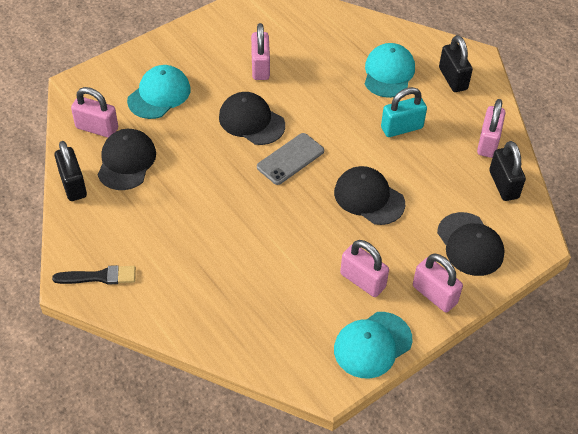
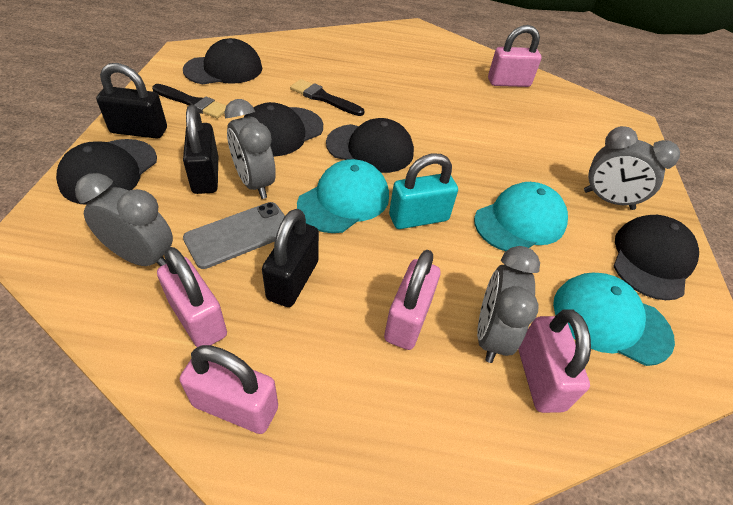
black brush: [52,265,136,285] = 1 -> [152,84,227,119] [290,79,365,116] = 2
black cap: [98,129,156,190] [219,92,285,145] [334,166,405,225] [437,212,504,276] = 4 -> [56,139,157,205] [183,38,262,84] [243,102,323,157] [326,118,414,173] [613,215,699,300] = 5
grey clock: none = 0 -> [75,173,173,266] [224,99,276,199] [477,246,540,363] [584,126,680,210] = 4

